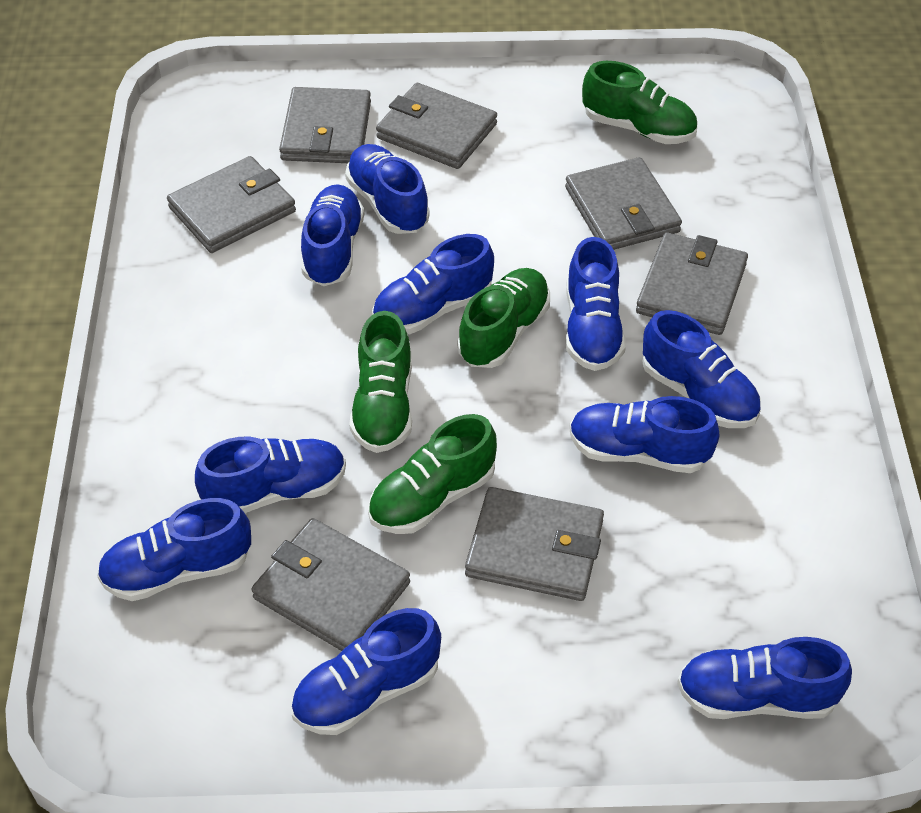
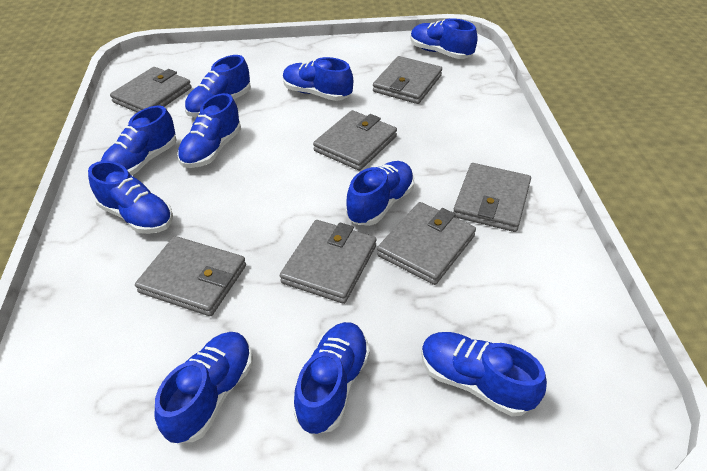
green shoe: [349,311,412,453] [368,414,497,534] [458,268,550,368] [582,61,697,144] = 4 -> none = 0

